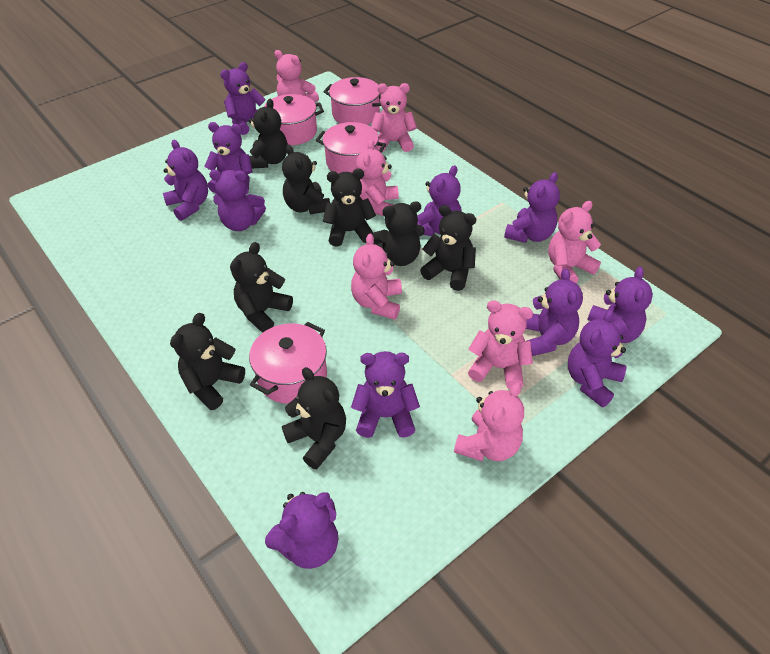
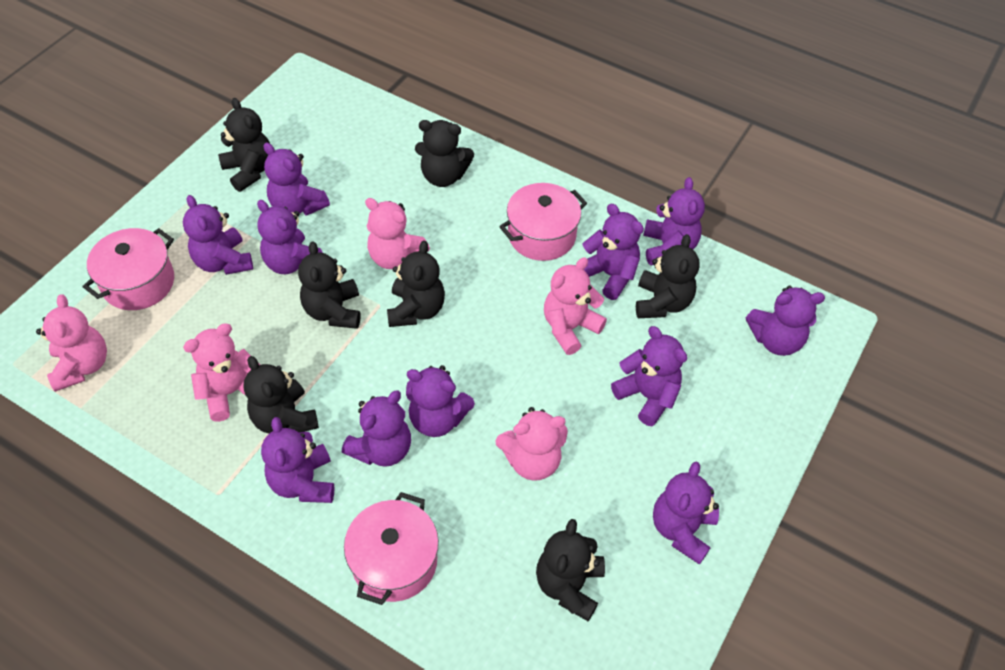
black teddy bear: [170,313,245,410] [230,242,293,333] [249,99,288,168] [282,144,330,214] [282,367,346,469] [323,169,376,247] [372,201,425,266] [420,205,476,291] = 8 -> [218,98,270,192] [244,356,319,434] [298,241,361,329] [387,240,445,327] [415,120,474,187] [536,519,605,621] [636,234,700,318] = 7
pink pot: [249,322,327,404] [264,94,324,145] [316,122,386,174] [323,77,381,125] = 4 -> [83,228,174,310] [344,492,439,605] [499,183,587,261] = 3
pink teddy bear: [274,50,319,102] [351,233,402,320] [356,140,399,216] [371,83,417,152] [454,382,524,461] [468,300,533,389] [548,201,601,283] = 7 -> [36,294,107,392] [183,323,260,422] [365,198,430,269] [496,407,568,481] [544,257,607,355] = 5

